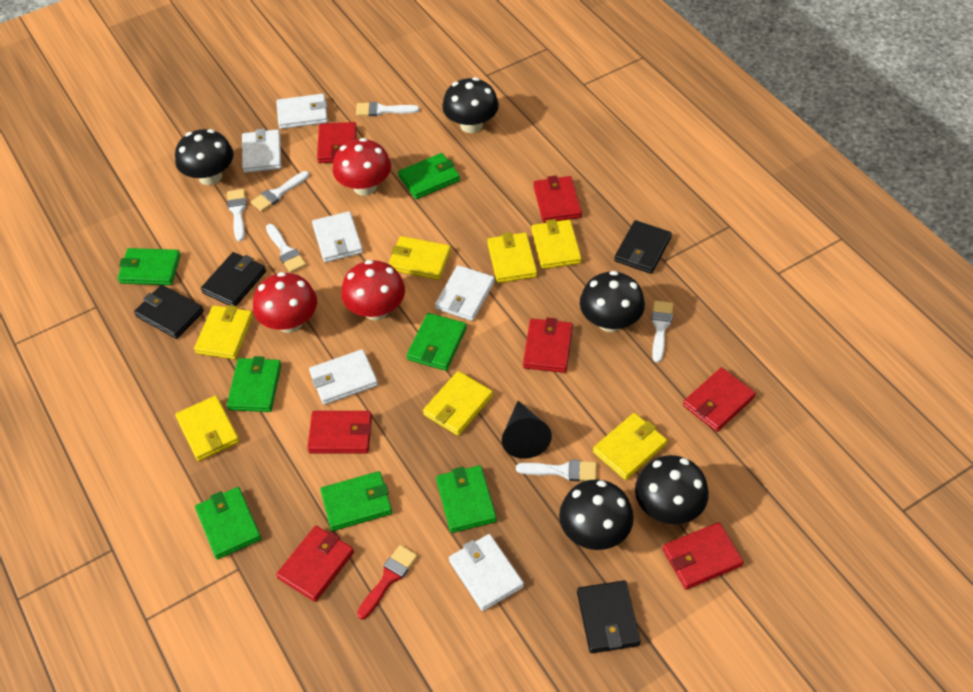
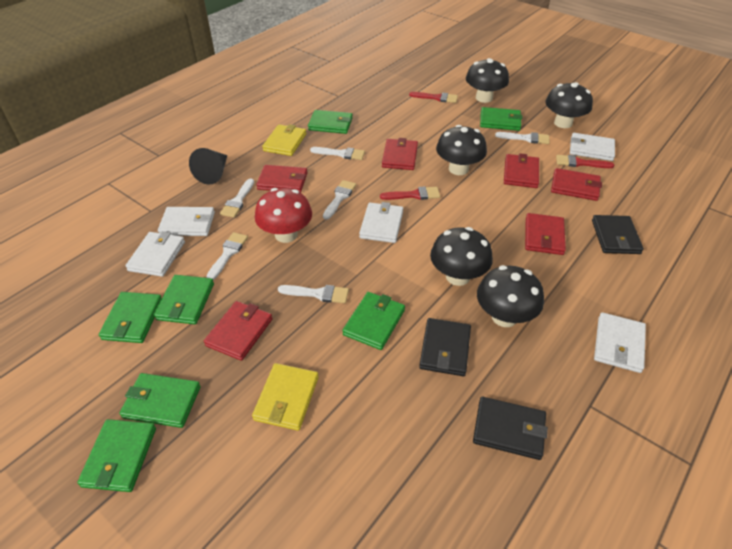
black wallet: [134,285,204,339] [201,252,266,306] [577,580,641,653] [614,220,672,274] = 4 -> [419,318,471,376] [473,397,548,460] [592,215,644,254] = 3
red brush: [357,545,417,620] = 1 -> [380,187,440,200] [409,92,458,103] [556,155,614,168] = 3
red mushroom: [253,272,317,333] [333,138,391,196] [341,260,405,320] = 3 -> [255,188,312,243] = 1
red wallet: [276,526,354,602] [307,411,372,454] [317,122,357,163] [523,318,573,373] [534,175,582,223] [663,522,744,590] [683,367,756,432] = 7 -> [204,301,273,361] [256,165,307,193] [382,138,418,170] [504,153,539,188] [525,213,566,255] [551,168,602,201] = 6
white wallet: [242,129,281,173] [276,94,328,129] [309,349,378,405] [312,211,363,262] [435,265,495,321] [449,534,524,611] = 6 -> [125,231,185,277] [158,207,215,236] [359,202,403,243] [570,133,615,161] [594,312,646,373] = 5
yellow wallet: [175,395,240,461] [194,305,253,359] [388,236,451,280] [423,371,493,436] [487,232,537,283] [532,219,582,269] [593,413,668,480] = 7 -> [252,363,319,431] [262,124,306,156] = 2

